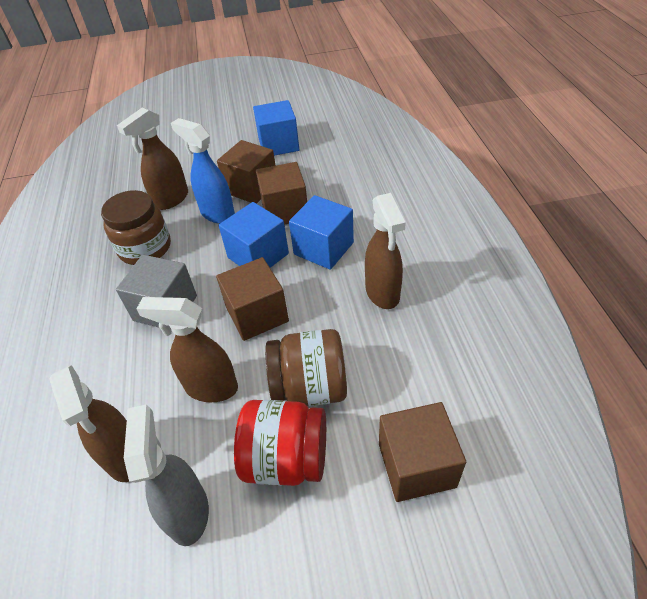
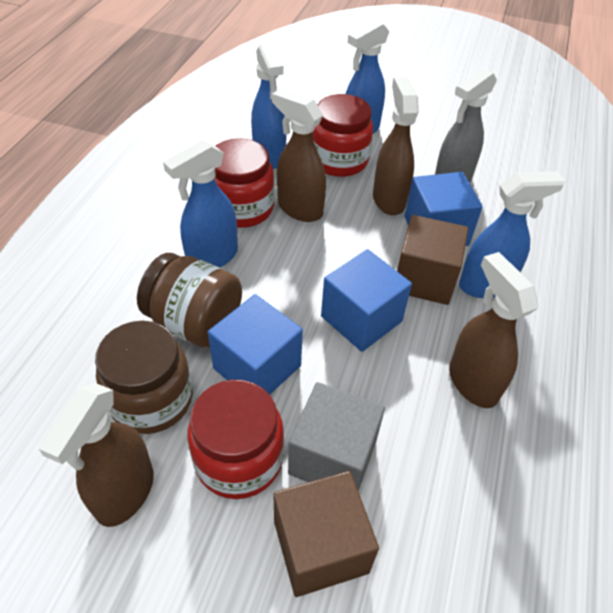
blue spray bottle: [171,118,235,224] = 1 -> [163,140,238,268] [251,42,286,169] [345,20,389,134] [459,171,565,298] = 4
brown cube: [216,257,289,341] [217,140,276,204] [256,162,307,225] [379,402,466,502] = 4 -> [273,471,379,597] [397,215,469,305] = 2
red jar: [234,400,326,486] = 1 -> [187,380,284,499] [214,138,274,228] [312,94,373,177] = 3

